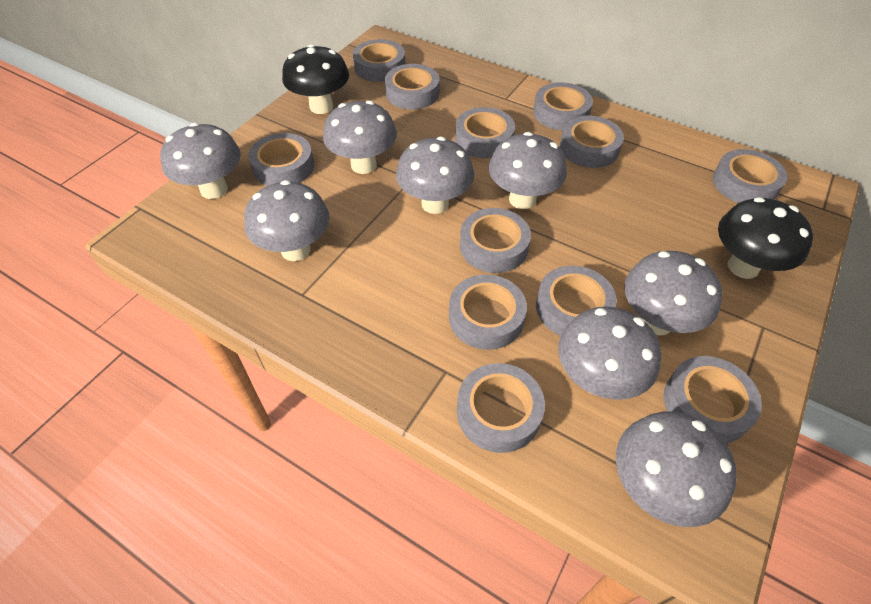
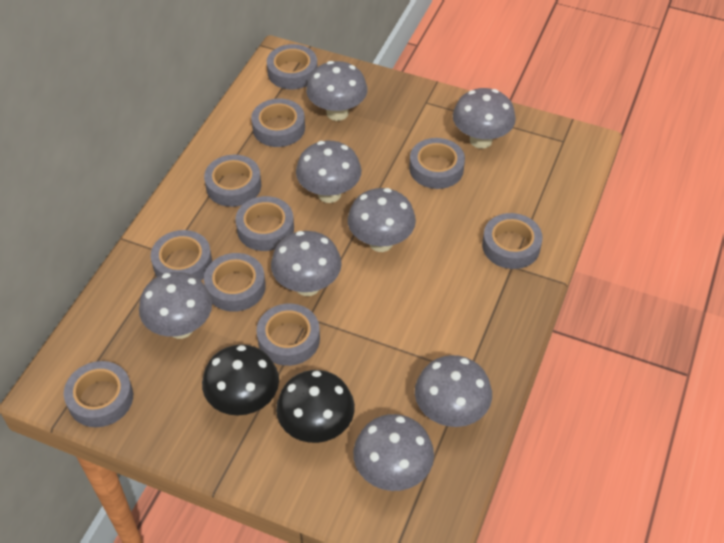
grey tape: [248,133,314,186] [353,39,405,82] [385,64,440,109] [449,275,527,350] [455,107,515,158] [457,363,545,453] [460,208,531,273] [533,82,593,130] [536,266,617,336] [560,116,624,168] [664,356,762,444] [713,149,787,203] = 12 -> [64,361,133,427] [151,230,212,281] [204,155,261,207] [204,253,266,312] [235,196,294,251] [251,99,305,147] [257,304,320,366] [267,44,318,90] [409,138,465,189] [482,213,543,269] = 10

